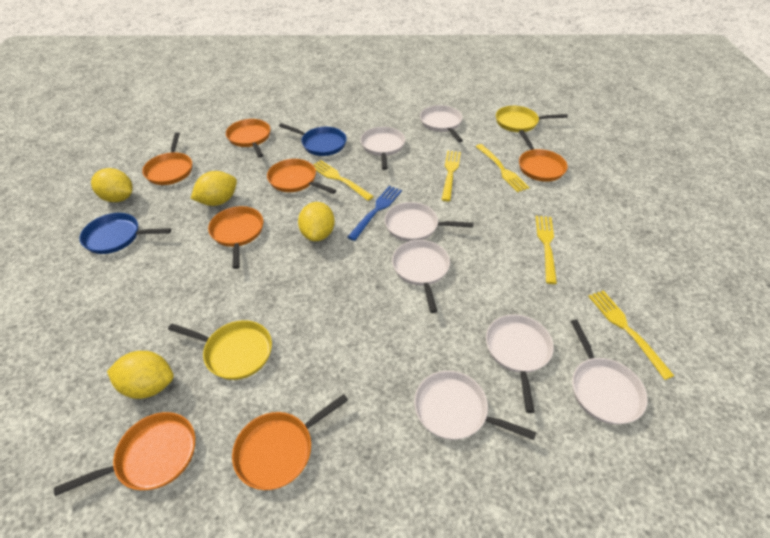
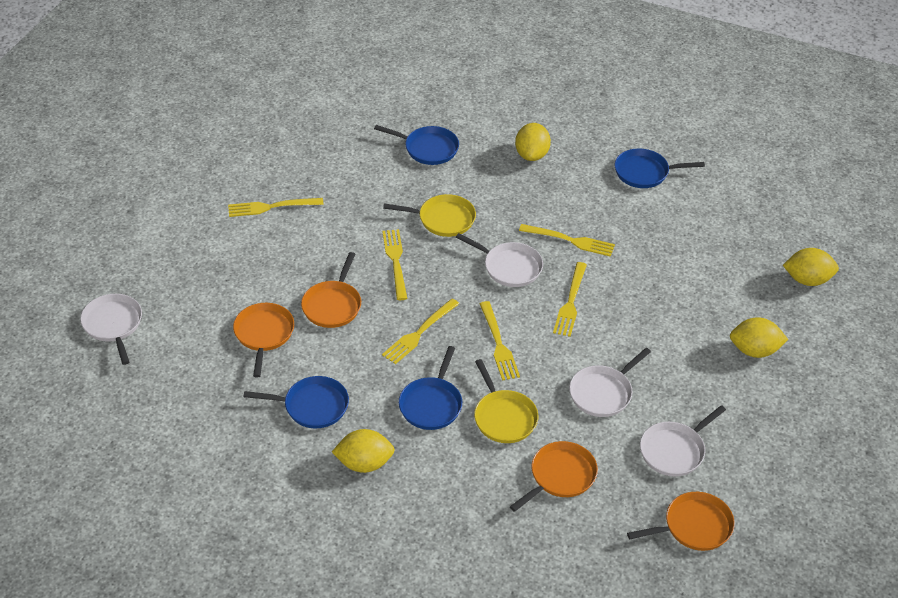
blue fork: [347,186,402,241] = 1 -> none = 0
blue pan: [80,213,171,254] [279,123,347,156] = 2 -> [244,376,349,428] [374,125,459,165] [399,346,462,430] [615,148,705,188] = 4
orange pan: [54,412,195,496] [142,132,192,185] [208,206,263,269] [226,119,270,157] [232,394,348,490] [267,159,336,194] [519,130,568,182] = 7 -> [233,303,294,378] [301,252,361,328] [510,441,598,512] [627,492,735,551] = 4
white pan: [360,127,405,170] [385,202,474,242] [392,240,450,313] [414,371,536,440] [420,105,463,142] [486,314,554,413] [571,319,648,425] = 7 -> [80,294,142,365] [456,233,543,287] [569,348,651,417] [640,405,726,476] = 4
yellow fork: [313,160,374,201] [441,150,461,202] [475,144,530,192] [536,216,557,284] [588,290,674,380] = 5 -> [228,198,324,217] [382,229,407,300] [382,298,459,364] [480,301,520,381] [519,224,615,257] [553,262,587,337] = 6

